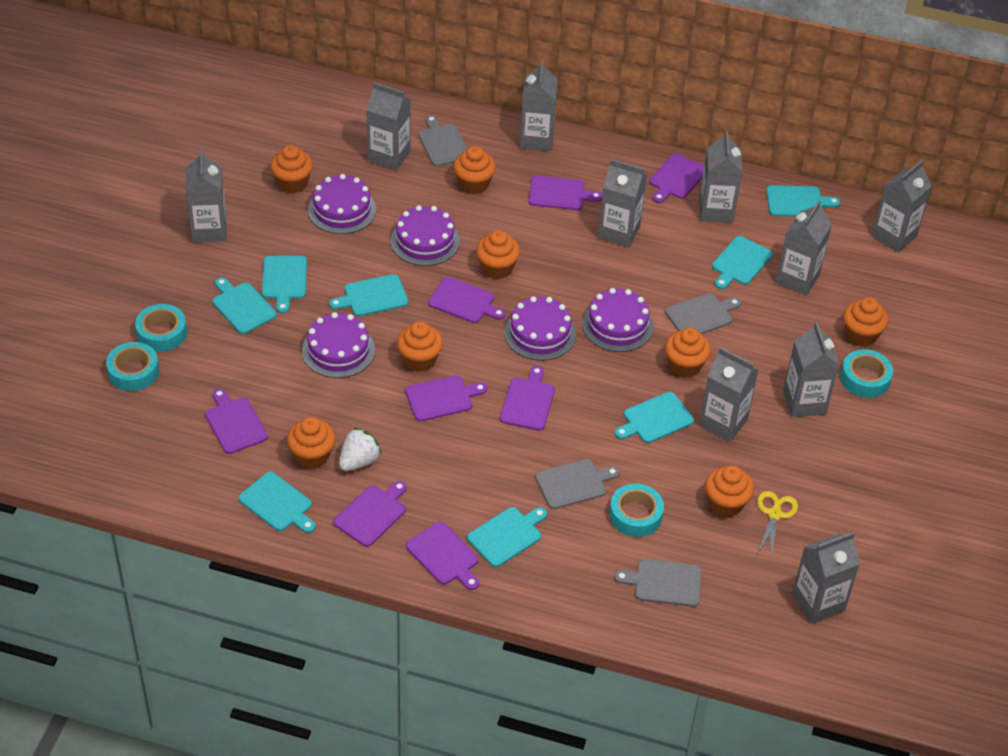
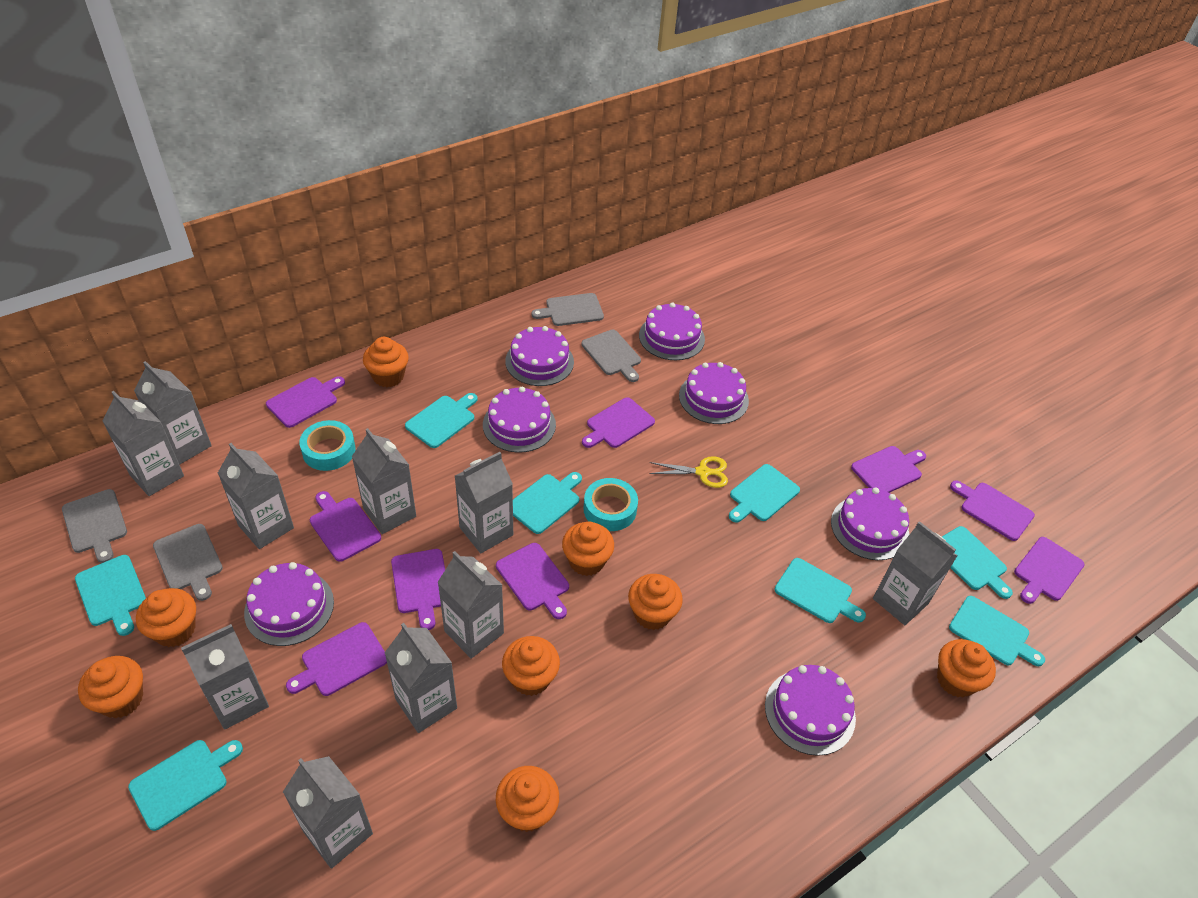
purple cake: [302,312,375,378] [308,174,376,234] [391,205,460,266] [504,296,576,361] [582,288,654,352] = 5 -> [244,562,334,646] [483,387,556,453] [505,326,574,386] [639,302,705,360] [679,362,749,424] [765,665,856,756] [831,487,909,560] = 7
purple cutting board: [205,388,268,454] [333,481,407,547] [405,375,487,421] [406,522,479,590] [428,277,506,323] [500,366,555,431] [529,176,602,210] [650,153,704,203] = 8 -> [266,376,345,428] [286,622,387,696] [310,491,381,562] [391,549,445,630] [496,543,569,619] [582,397,655,448] [851,446,926,493] [950,480,1035,541] [1014,537,1085,604] = 9
turquoise tape: [106,342,159,391] [135,304,187,352] [609,484,664,537] [840,349,893,398] = 4 -> [299,420,356,471] [583,478,638,531] = 2
white strawberry: [339,428,382,471] = 1 -> none = 0

